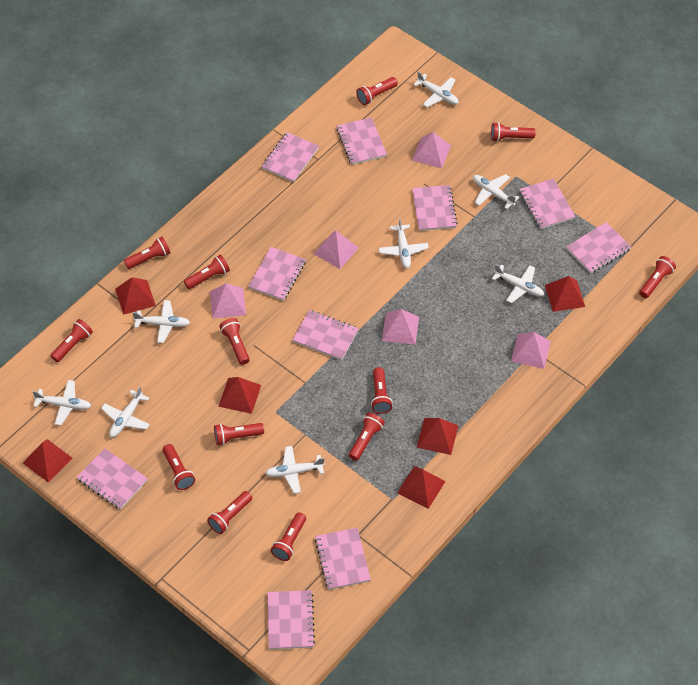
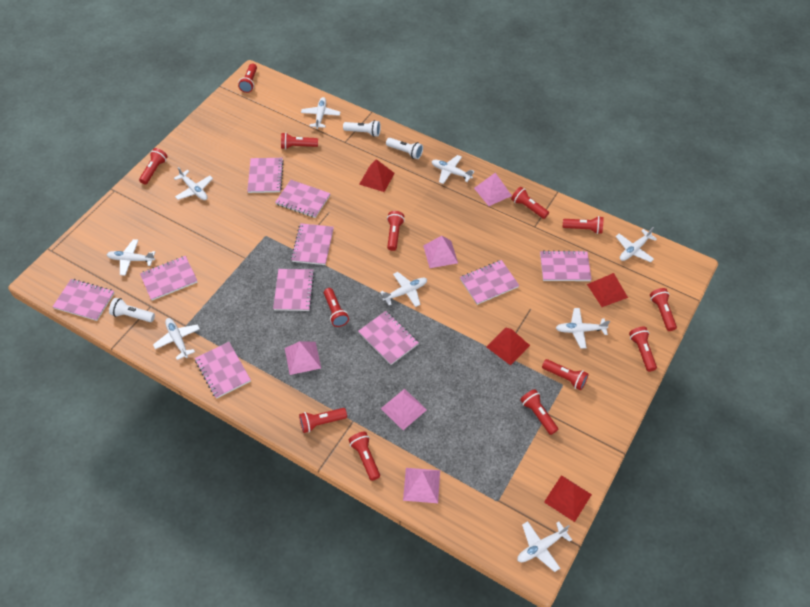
red pyramid: [23,439,73,482] [115,277,156,315] [218,377,261,414] [397,466,446,509] [417,418,459,455] [545,276,585,312] = 6 -> [359,159,395,192] [486,328,530,365] [544,475,592,522] [587,273,628,307] = 4
white flashlight: none = 0 -> [109,298,155,322] [343,120,381,137] [386,138,423,159] = 3
white plane: [32,380,91,426] [101,386,150,437] [133,300,190,343] [265,446,325,494] [379,218,429,269] [413,71,459,107] [473,174,519,209] [492,264,544,303] = 8 -> [106,239,155,276] [153,318,200,360] [174,167,213,200] [301,97,340,129] [380,272,427,307] [431,155,475,184] [517,521,572,572] [556,308,610,348] [616,227,657,262] = 9

